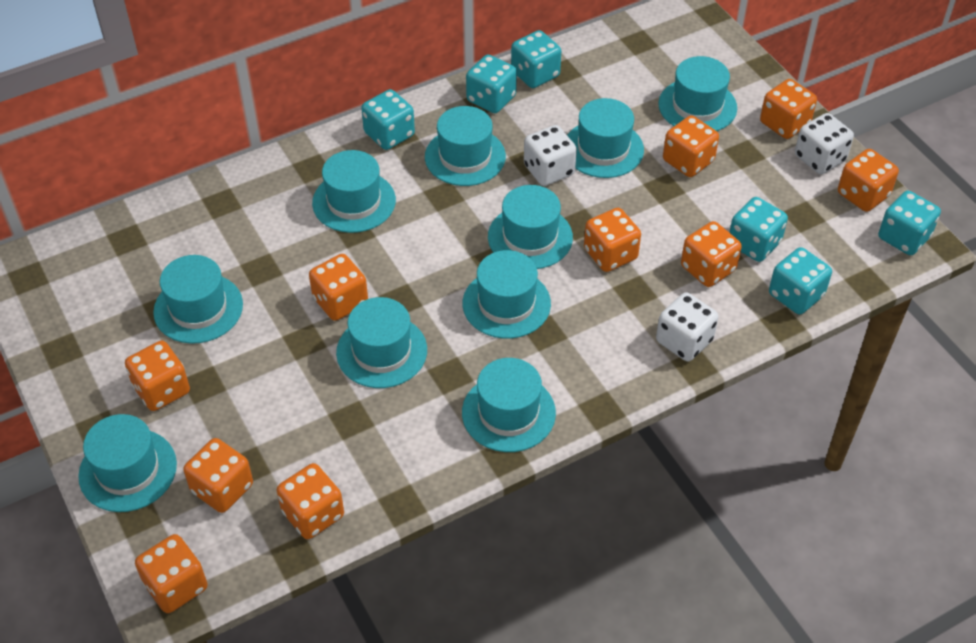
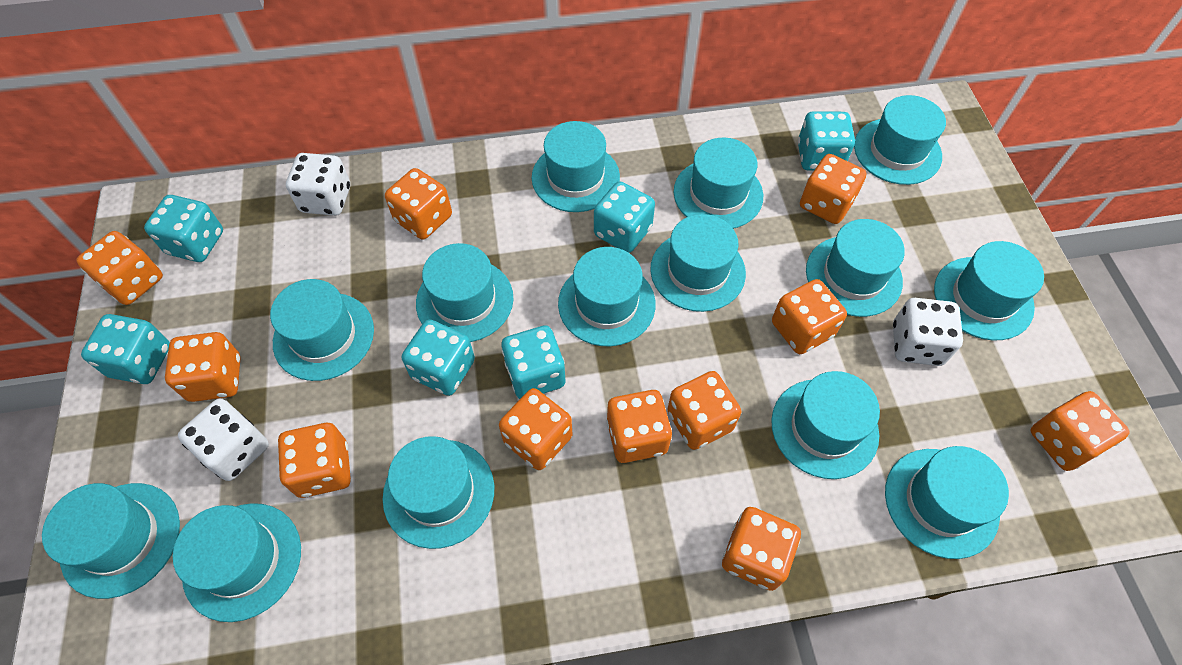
orange dice: [125,341,190,411] [135,534,208,613] [183,438,253,513] [277,463,344,539] [309,254,368,321] [584,208,641,272] [663,115,719,177] [681,221,742,287] [760,79,817,139] [838,149,899,212] = 10 -> [76,231,163,305] [165,332,241,402] [278,423,351,498] [385,168,452,240] [499,388,572,470] [607,390,672,463] [667,371,741,450] [722,507,801,591] [772,279,847,354] [800,154,866,224] [1031,391,1130,471] = 11
turquoise hat: [78,414,177,512] [153,255,243,344] [312,150,396,233] [336,297,427,388] [425,106,506,186] [462,358,556,452] [463,250,551,339] [488,185,573,269] [567,98,644,178] [658,56,737,131] = 10 -> [42,483,180,599] [173,503,301,622] [270,279,374,381] [383,436,494,549] [416,243,514,342] [532,121,620,212] [558,247,656,346] [650,214,746,312] [674,138,763,229] [771,371,880,479] [806,219,905,317] [854,95,946,185] [885,446,1009,559] [934,241,1044,340] = 14

